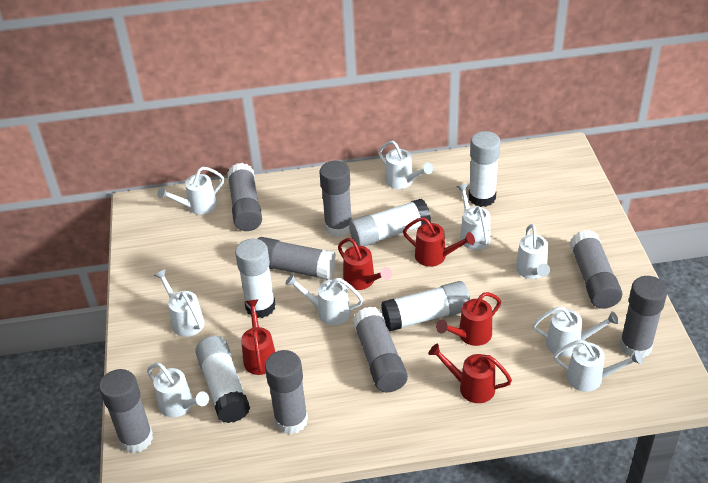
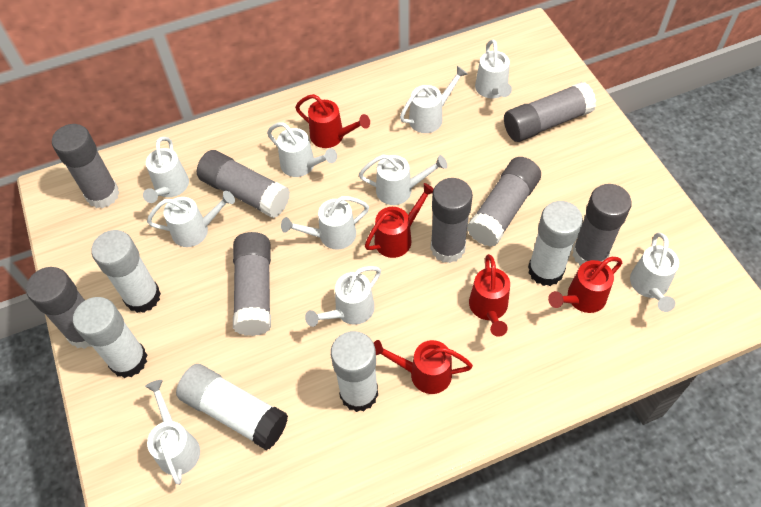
white watering can: [147,363,209,417] [154,269,205,337] [157,167,224,215] [285,274,363,325] [378,141,433,189] [456,183,490,250] [515,224,550,279] [533,306,619,357] [553,339,643,392] = 9 -> [143,137,189,203] [145,380,200,485] [147,191,235,247] [267,122,337,177] [281,196,369,250] [305,266,381,327] [359,155,447,205] [400,66,467,133] [475,39,512,98] [630,232,679,312] = 10

